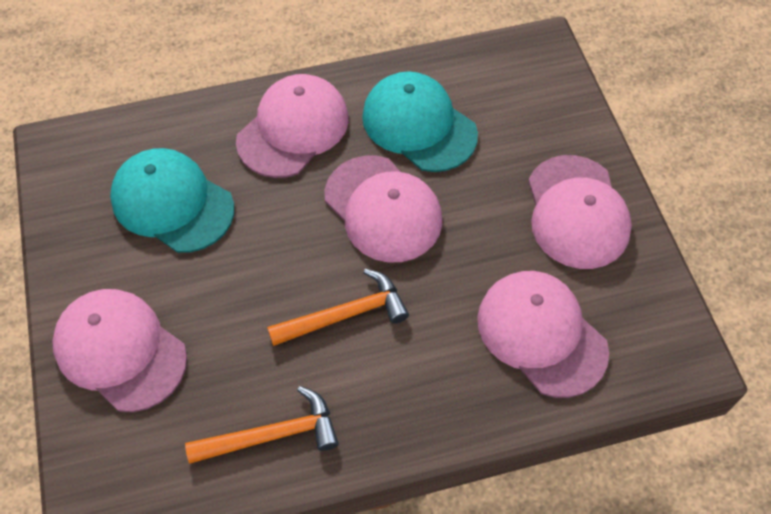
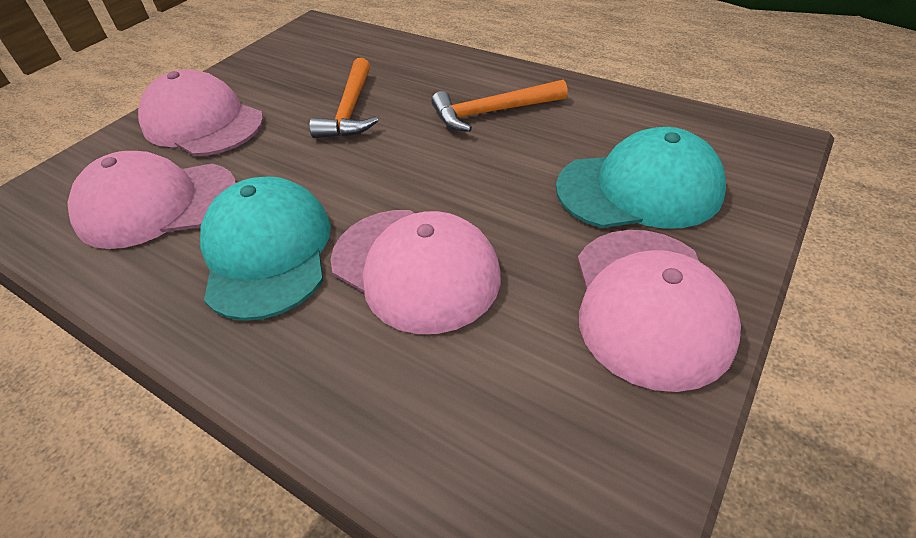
pink cap: [52,289,187,412] [236,74,348,178] [325,156,442,262] [477,271,609,398] [528,155,632,269] = 5 -> [67,151,237,249] [138,69,264,156] [331,210,501,334] [577,230,741,392] = 4

